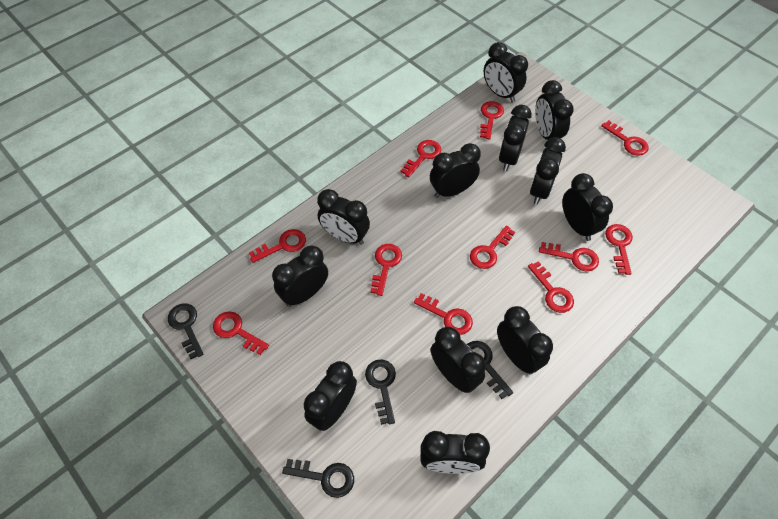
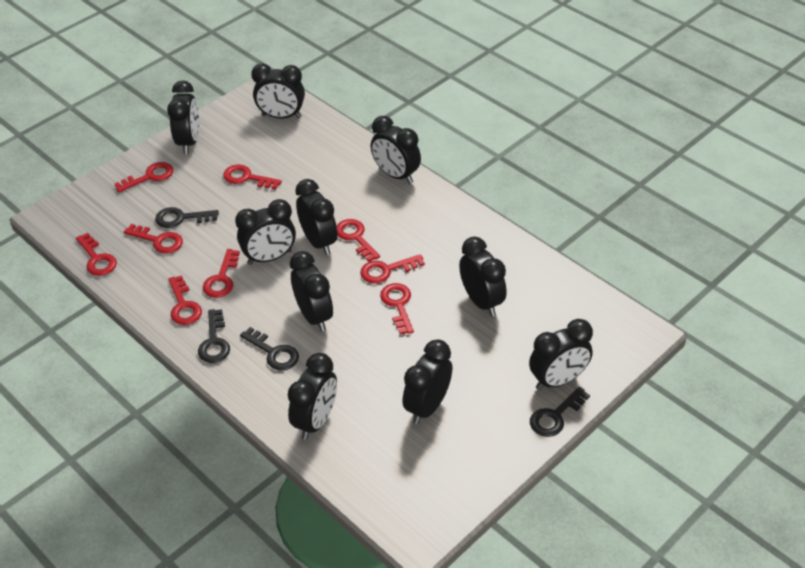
black clock: [272,245,328,307] [304,361,357,431] [317,189,370,245] [420,431,490,474] [430,143,481,198] [431,327,486,393] [484,42,528,102] [497,306,553,375] [499,105,532,171] [530,137,566,205] [535,80,574,140] [562,173,613,241] = 12 -> [167,80,199,154] [235,199,296,265] [251,63,305,118] [288,353,337,440] [290,251,333,332] [295,179,337,255] [371,116,421,184] [402,339,452,424] [459,237,507,316] [529,319,593,390] = 10
red key: [213,311,269,355] [249,229,306,263] [371,244,402,296] [401,140,441,177] [414,293,473,335] [470,226,515,269] [480,101,504,140] [528,261,574,313] [539,242,599,271] [601,120,649,156] [605,224,633,275] = 11 -> [76,233,117,276] [115,162,173,192] [124,224,183,254] [169,275,202,325] [203,249,240,298] [223,164,282,189] [337,219,380,262] [360,254,425,284] [380,283,414,335] = 9

